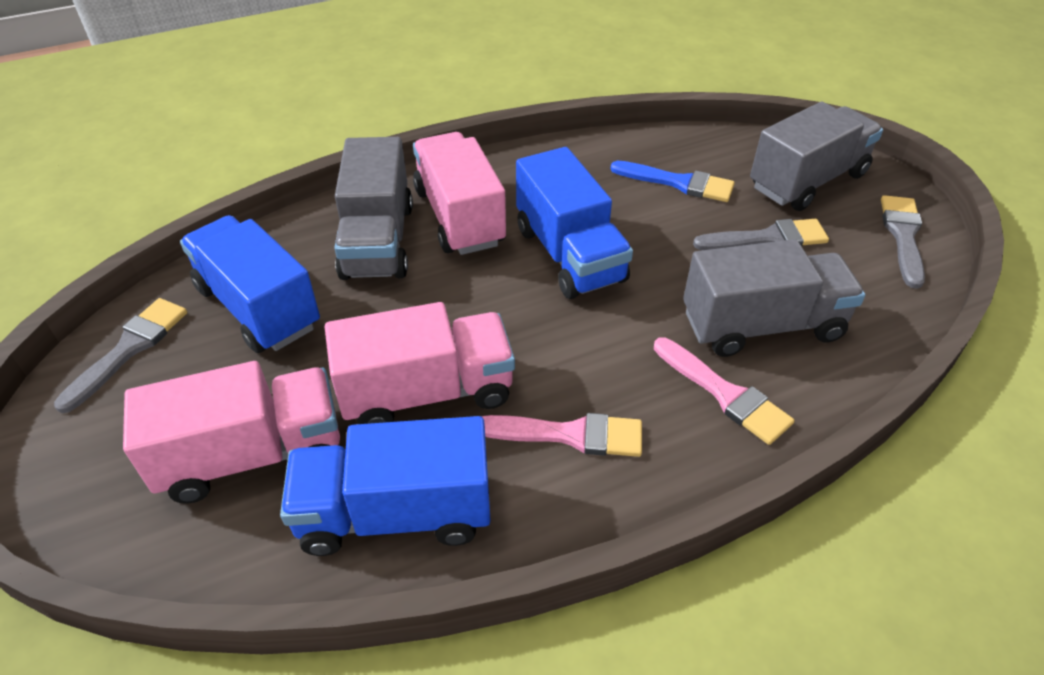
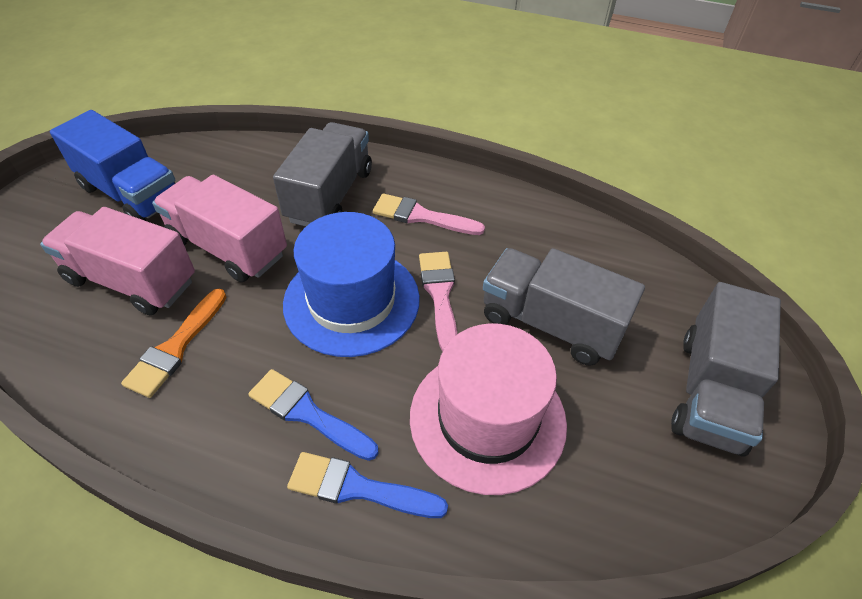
blue brush: [610,161,735,202] = 1 -> [248,369,378,461] [287,452,448,518] = 2
blue hat: none = 0 -> [283,212,420,357] = 1
blue truck: [180,215,320,353] [280,416,491,556] [516,147,633,299] = 3 -> [50,110,175,221] = 1
grey brush: [54,298,187,413] [693,219,829,250] [881,195,925,289] = 3 -> none = 0
orange brush: none = 0 -> [121,288,226,398] = 1
pink hat: none = 0 -> [410,323,567,495] = 1
pink truck: [123,361,340,504] [325,302,515,424] [413,132,506,255] = 3 -> [40,207,195,315] [152,175,287,282] = 2

